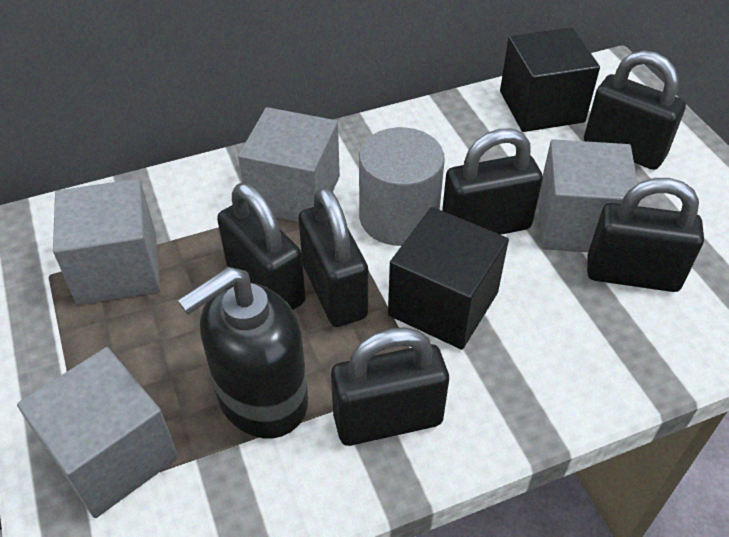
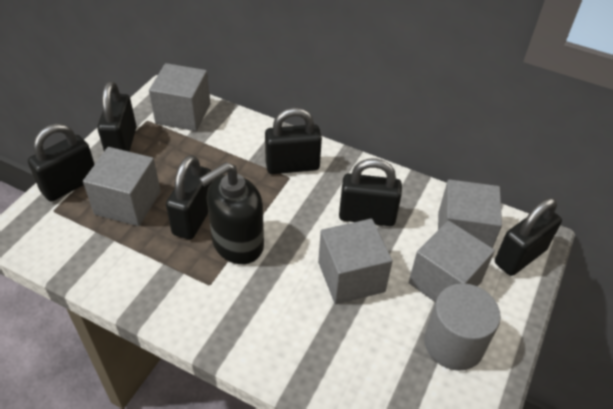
black cube: [388,207,509,350] [500,27,600,132] = 2 -> none = 0
grey cube: [17,347,178,518] [53,179,160,305] [238,107,340,222] [538,139,640,252] = 4 -> [83,147,161,226] [149,63,210,131] [318,219,393,304] [409,220,495,302] [438,179,502,248] = 5

